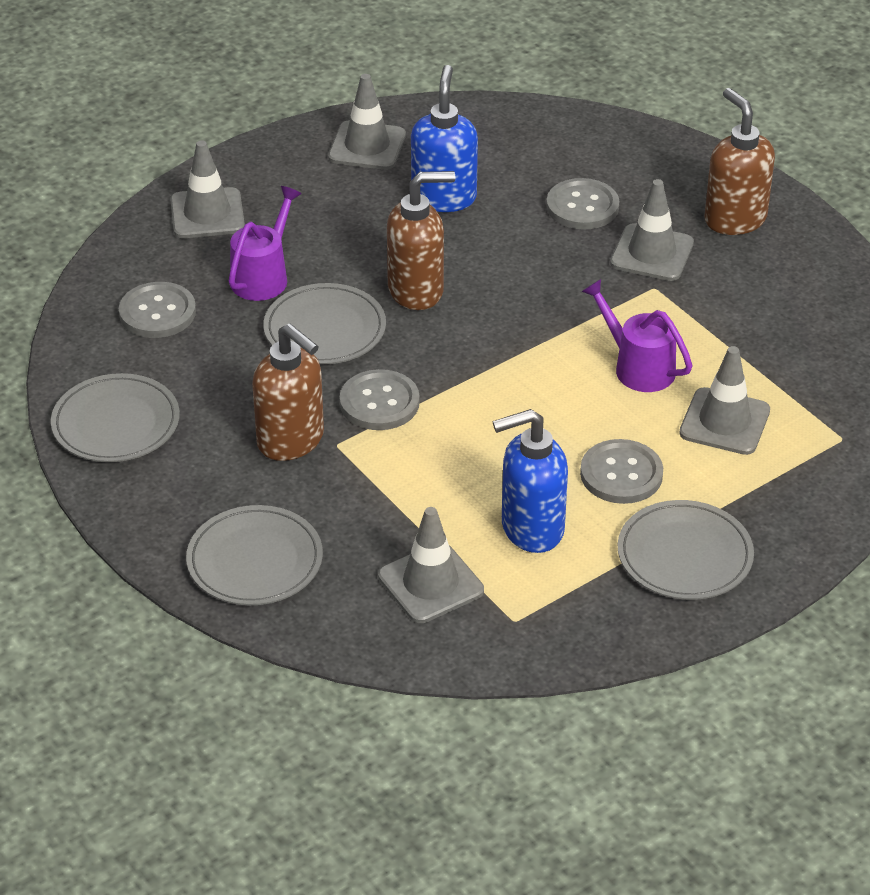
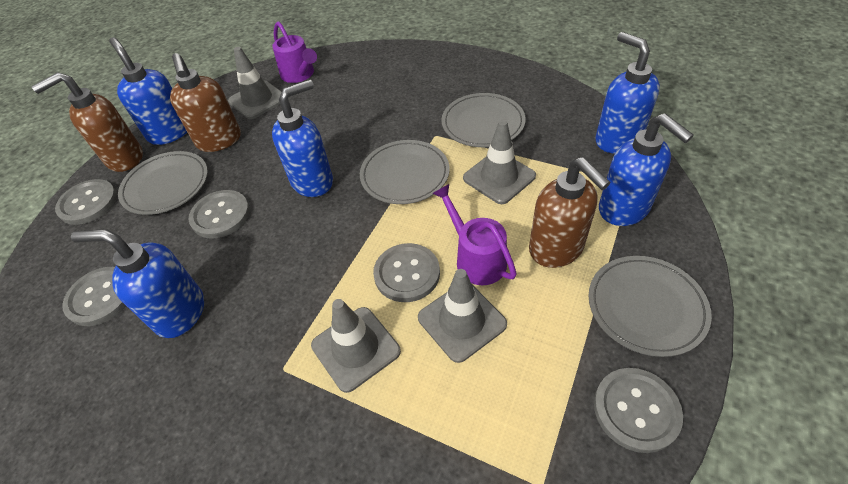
blue soap dispenser: [411,65,478,212] [493,409,568,553] = 2 -> [71,229,204,338] [109,37,187,145] [272,80,333,197] [595,32,660,154] [599,113,694,226] = 5
grey button: [119,282,196,338] [340,369,420,430] [546,178,619,230] [580,439,663,504] = 4 -> [55,179,117,225] [62,267,126,326] [188,190,250,239] [373,243,440,302] [594,368,683,453] = 5
grey traffic cone: [170,140,245,238] [328,74,406,170] [378,507,484,623] [610,179,694,281] [679,346,770,455] = 5 -> [228,47,282,119] [311,299,401,393] [418,269,507,363] [463,120,536,204] = 4

